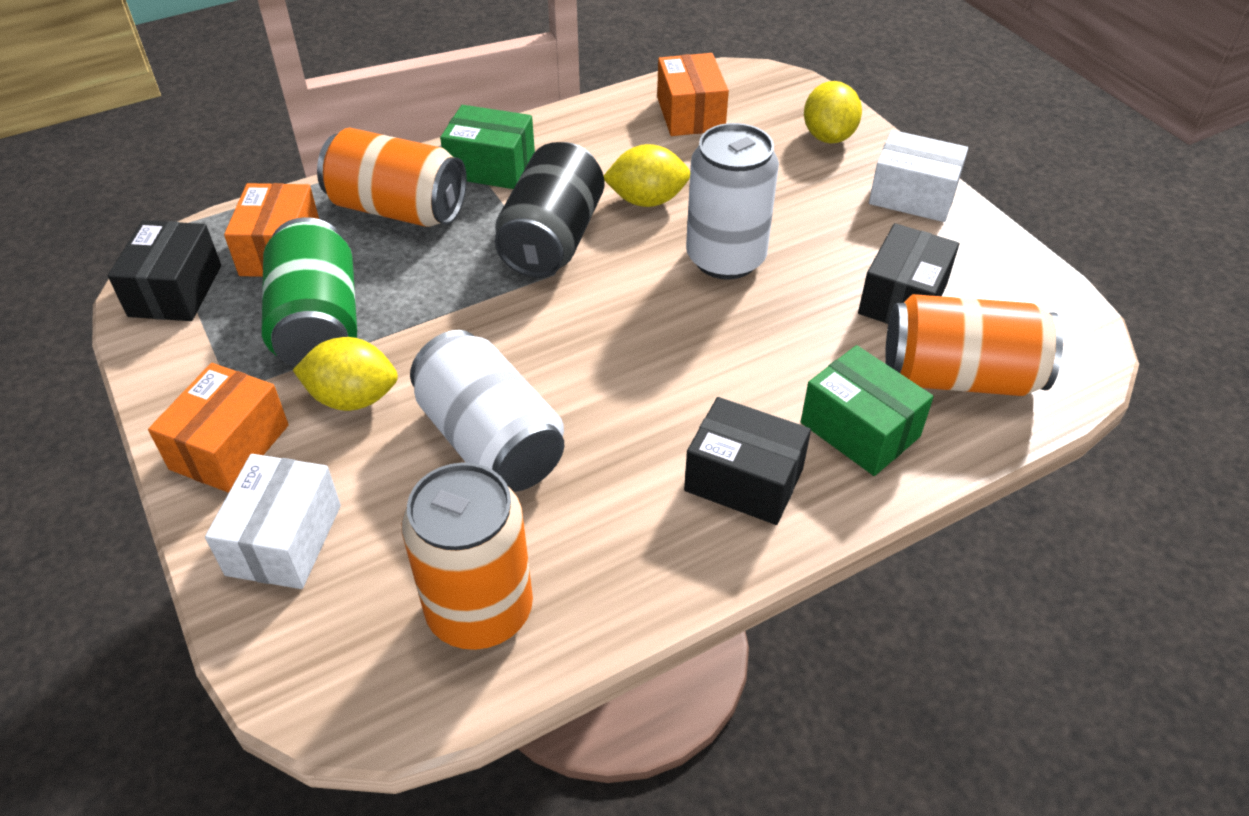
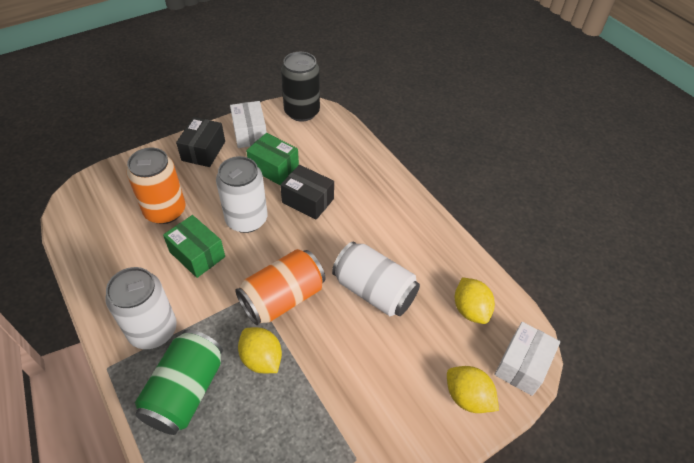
black box: [108,220,221,321] [684,397,811,525] [858,223,959,324] = 3 -> [176,117,225,167] [280,165,334,220] = 2
orange box: [148,363,289,493] [224,183,319,277] [657,53,729,136] = 3 -> none = 0
orange can: [317,128,467,227] [402,463,533,650] [885,294,1063,396] = 3 -> [127,148,185,224] [236,249,325,325] = 2
white can: [410,330,564,492] [686,123,779,280] = 2 -> [105,267,177,349] [216,156,267,233] [332,242,420,316] = 3

